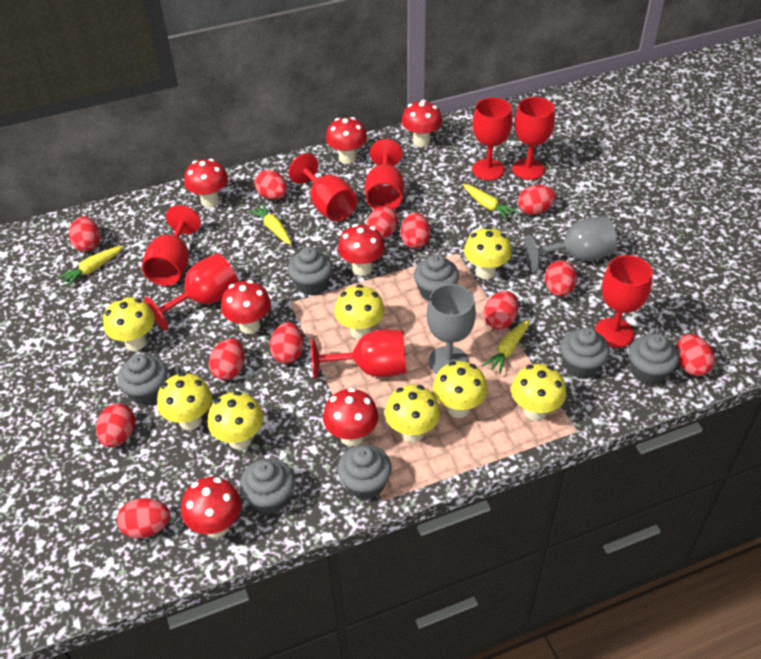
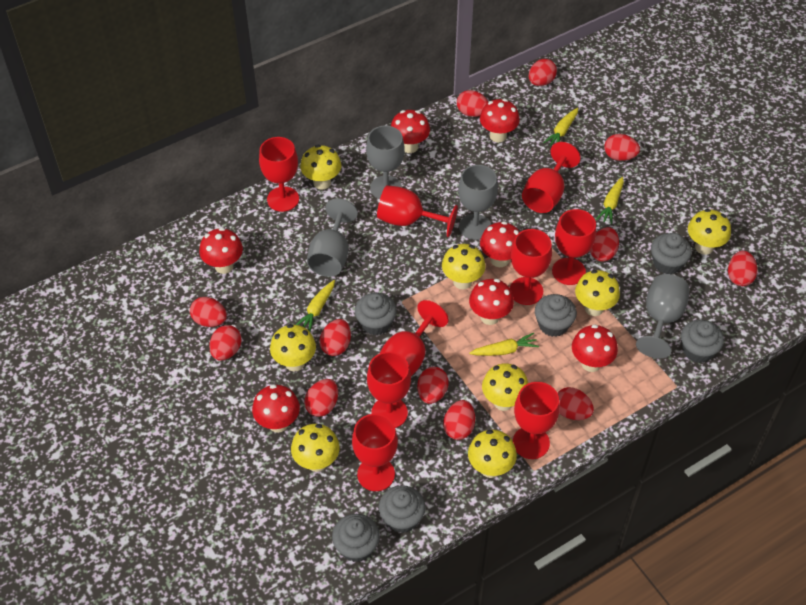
grey cupcake: [118,354,168,405] [240,458,295,514] [288,247,333,295] [337,444,391,500] [414,254,459,301] [560,327,610,378] [629,333,679,385] = 7 -> [332,514,380,562] [355,293,397,335] [379,485,426,533] [535,294,577,337] [651,233,692,274] [681,320,724,363] = 6
grey goblet: [427,284,476,374] [524,216,617,271] = 2 -> [307,198,358,277] [366,126,405,199] [458,165,498,240] [636,274,689,358] = 4
red goblet: [142,205,201,286] [144,253,238,331] [289,153,357,221] [311,329,406,379] [365,139,404,210] [472,98,513,180] [512,97,555,180] [595,255,653,348] = 8 -> [259,137,299,212] [352,414,398,491] [367,352,411,428] [377,185,458,237] [379,300,449,376] [510,229,552,305] [513,382,560,459] [522,142,581,213] [552,209,596,285] = 9

